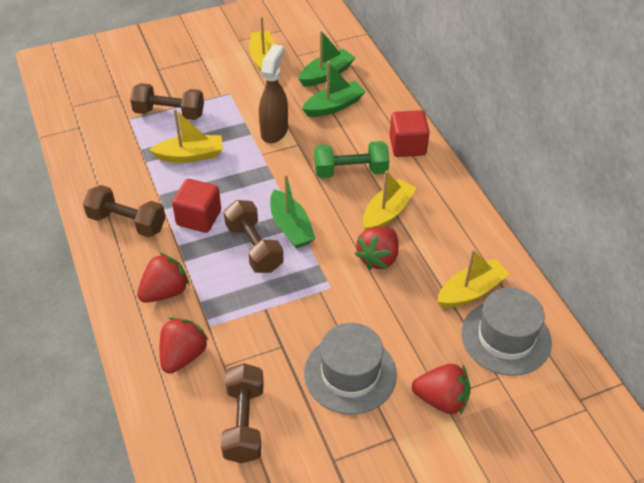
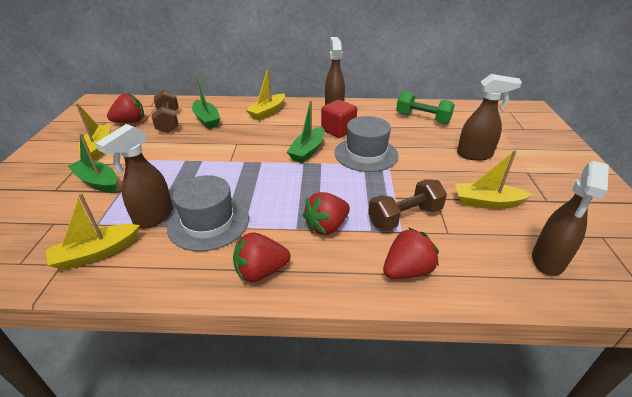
brown dumbbell: [83,185,166,237] [130,83,204,120] [221,363,264,463] [224,200,284,273] = 4 -> [152,89,178,133] [368,179,447,231] = 2
brown spray bottle: [259,44,288,143] = 1 -> [96,124,173,229] [325,37,345,105] [457,74,522,161] [532,161,609,276] = 4
red cube: [172,179,221,233] [389,110,430,157] = 2 -> [321,100,357,138] = 1

